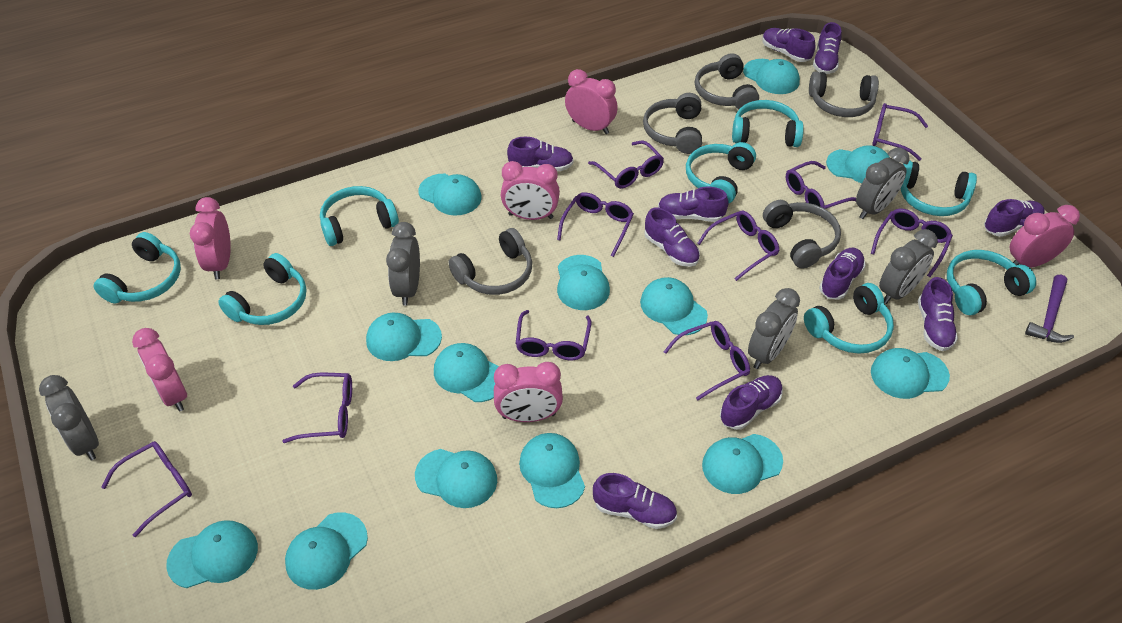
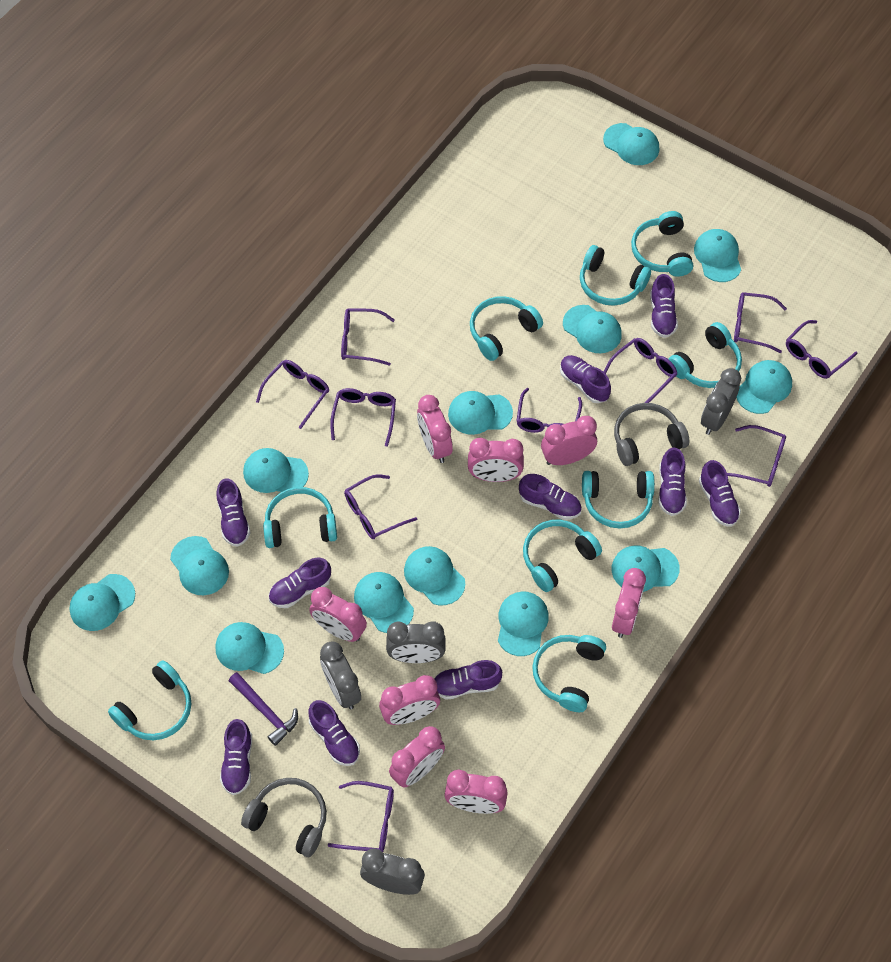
grey clock: [39,375,99,460] [386,222,420,306] [748,288,800,369] [856,147,909,219] [879,229,938,304] = 5 -> [320,641,361,709] [360,848,425,895] [386,621,446,663] [701,368,741,435] = 4
grey headphones: [449,228,532,295] [643,93,702,154] [695,53,759,109] [763,200,841,268] [809,71,879,117] = 5 -> [241,778,327,857] [614,403,689,466] = 2
pink clock: [132,328,187,412] [190,197,231,279] [494,362,563,422] [501,161,560,220] [565,69,618,134] [1009,205,1080,267] = 6 -> [309,587,367,642] [379,675,440,725] [389,726,445,787] [417,395,453,463] [445,769,508,814] [468,438,524,482] [541,416,597,465] [612,568,646,638] = 8
turquoise headphones: [94,232,181,303] [218,253,307,325] [320,186,399,246] [686,142,756,203] [732,100,804,147] [804,283,894,354] [901,161,977,216] [947,250,1036,315] = 8 -> [108,660,191,740] [263,487,337,548] [470,296,543,361] [523,520,602,592] [532,635,606,712] [580,245,651,306] [582,471,655,528] [631,211,693,277] [669,322,742,388] = 9

